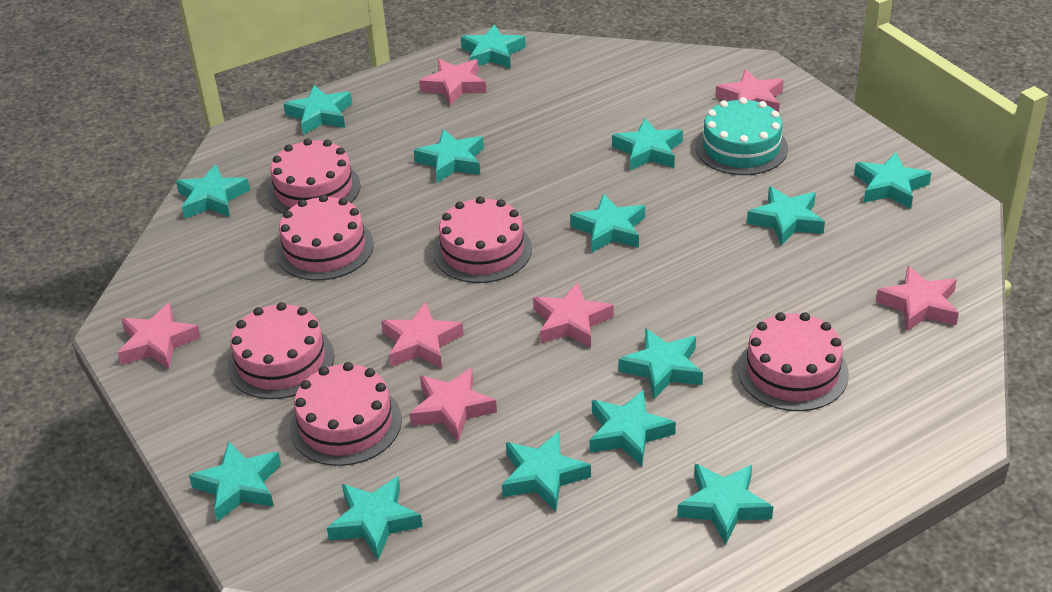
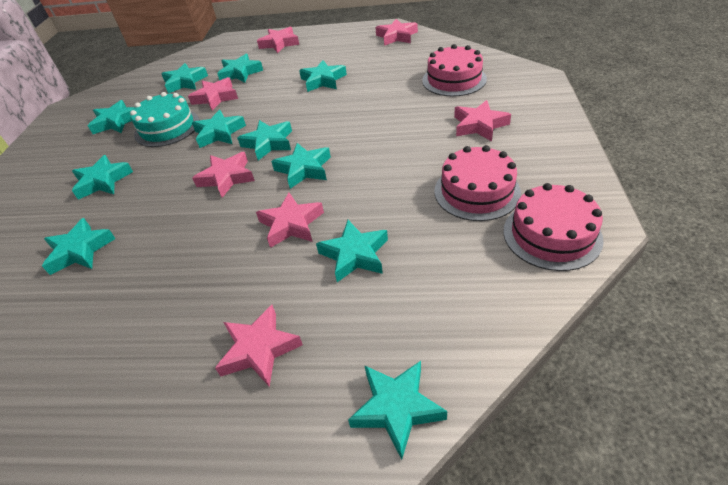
pink cake: [227,302,335,399] [267,138,361,214] [276,195,374,281] [290,362,402,466] [433,196,532,283] [738,312,849,411] = 6 -> [422,44,487,96] [434,145,521,221] [503,183,604,271] = 3
turquoise star: [176,164,250,218] [189,441,281,521] [284,85,352,135] [327,476,423,560] [414,129,484,183] [461,24,526,69] [502,431,591,511] [570,194,645,253] [589,390,676,466] [612,118,683,170] [619,328,703,399] [677,464,773,545] [747,187,825,246] [854,153,931,209] = 14 -> [42,218,116,275] [72,155,133,200] [88,100,134,134] [161,63,208,94] [192,110,246,148] [217,54,263,83] [237,120,292,160] [271,143,331,189] [299,60,347,92] [316,220,388,282] [348,361,447,460] = 11

